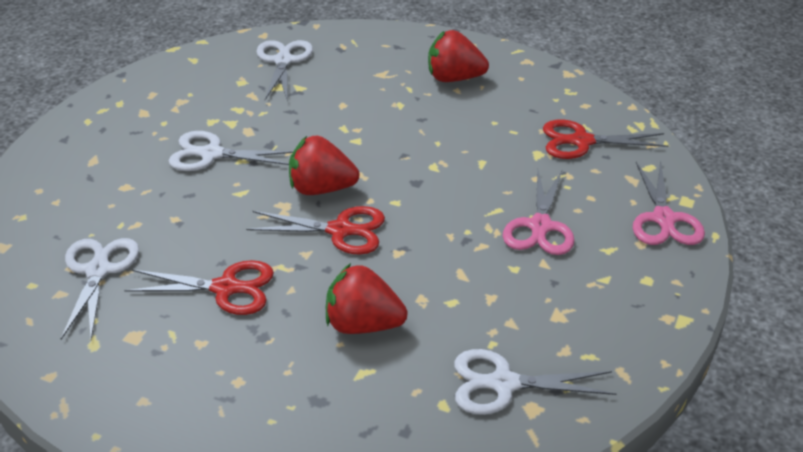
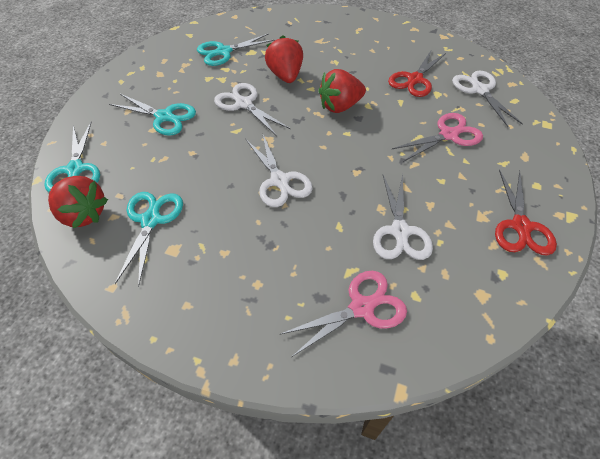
red scissors: [125,260,274,315] [246,206,385,255] [543,119,669,159] = 3 -> [388,51,446,97] [495,169,557,255] = 2
turquoise scissors: none = 0 -> [44,122,100,192] [109,94,196,136] [115,192,183,287] [197,33,275,66] = 4

